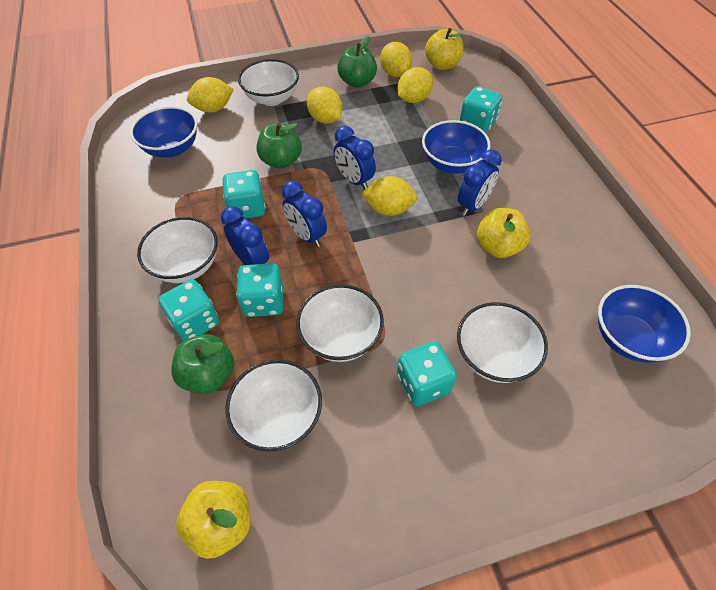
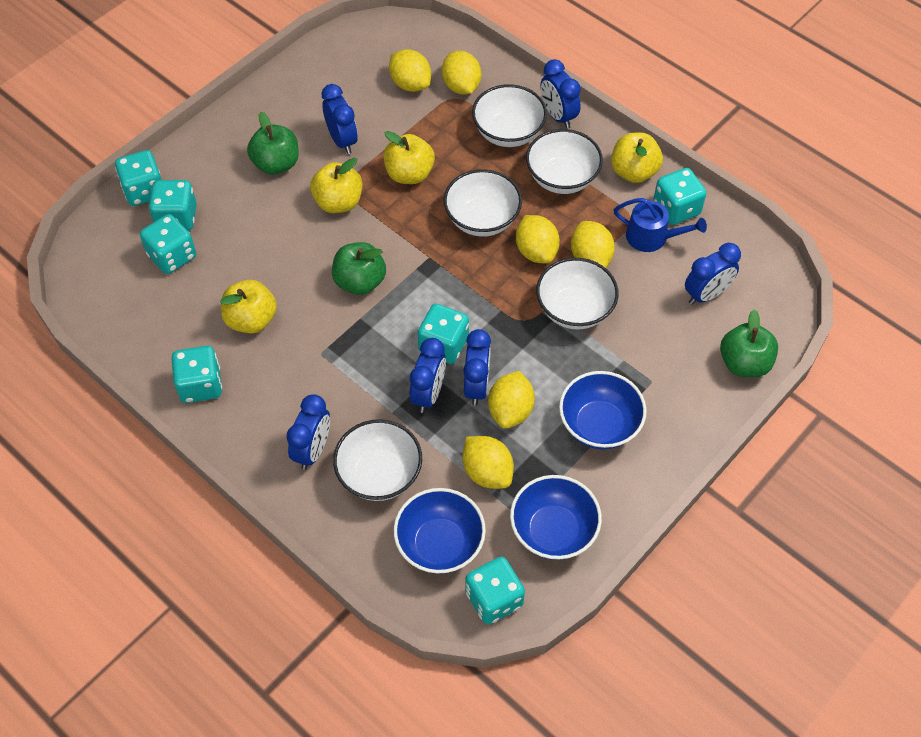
blue clock: [221,206,269,265] [282,181,327,247] [334,126,376,190] [458,149,502,216] = 4 -> [286,394,330,470] [321,84,358,154] [410,338,446,413] [463,329,491,406] [541,59,581,129] [685,243,741,305] = 6
blue watering can: none = 0 -> [614,198,707,252] = 1
turquoise dice: [158,279,219,341] [222,170,266,219] [236,263,283,317] [397,341,457,406] [460,86,502,133] = 5 -> [115,150,162,206] [140,214,196,274] [149,180,197,231] [172,346,222,403] [418,304,469,364] [465,557,525,624] [653,168,706,225] = 7
yellow apple: [176,481,251,559] [425,28,463,70] [477,208,530,258] = 3 -> [221,280,277,334] [310,158,362,213] [383,131,435,184] [611,133,663,183] = 4
yellow lemon: [187,77,234,113] [307,87,343,124] [361,176,417,216] [380,42,412,77] [398,67,433,103] = 5 -> [389,49,431,92] [442,51,481,94] [463,436,514,489] [488,371,535,429] [516,215,560,263] [571,221,615,268] = 6

